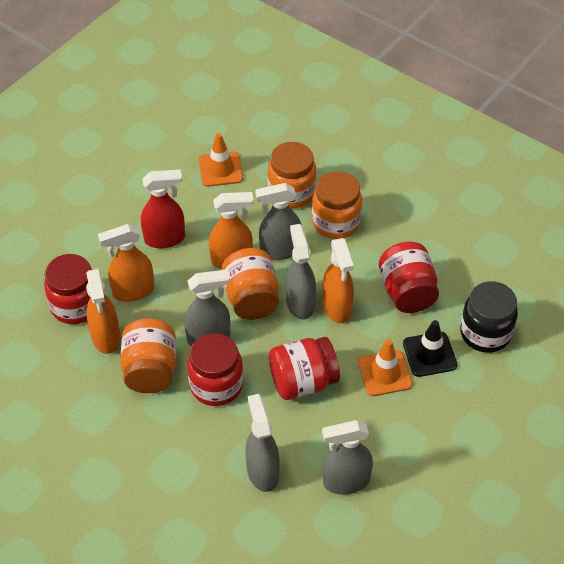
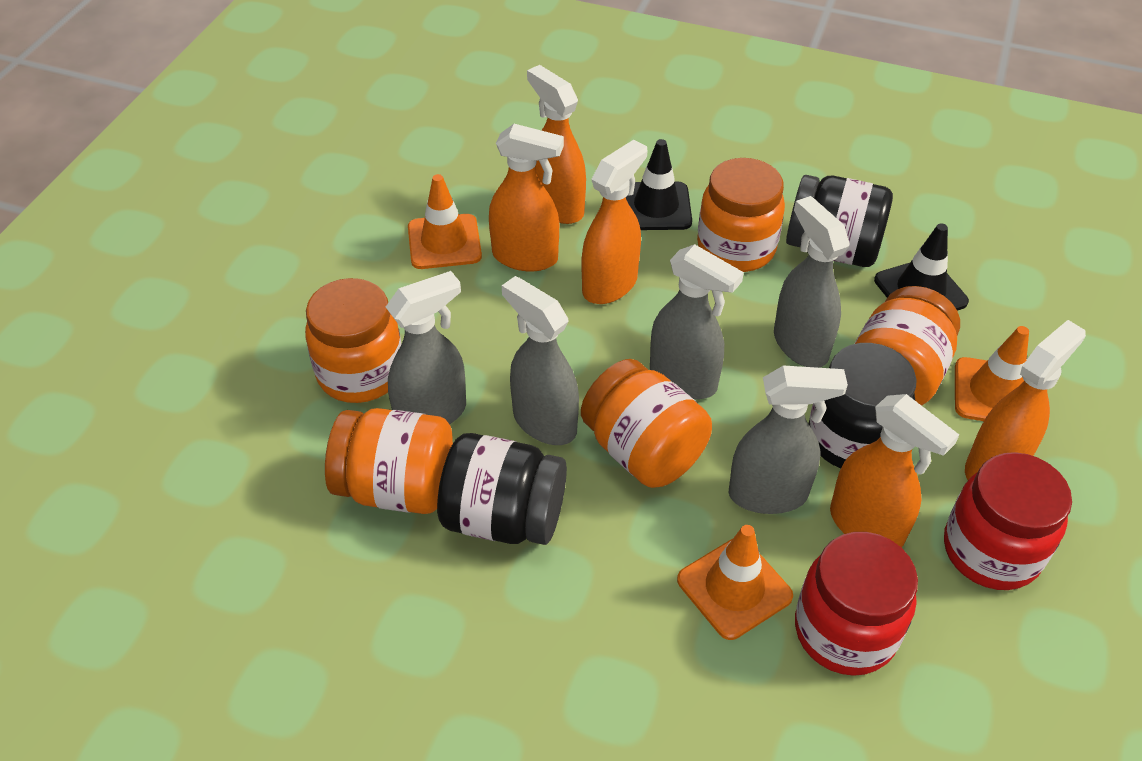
black jar: [460,281,518,353] = 1 -> [437,433,567,545] [786,175,893,267] [809,343,917,468] = 3
black traffic cone: [403,320,457,377] = 1 -> [626,139,692,230] [874,223,969,311] = 2
orange jar: [121,318,176,393] [222,248,279,320] [267,142,317,208] [312,171,362,239] = 4 -> [305,278,401,403] [325,408,453,514] [581,359,712,488] [697,158,785,272] [855,286,960,406] = 5
orange spray bottle: [86,269,120,354] [98,224,154,302] [209,192,254,269] [322,238,354,323] = 4 -> [489,124,564,271] [527,65,586,224] [582,140,647,304] [830,394,959,548] [965,320,1086,480] = 5
orange traffic cone: [199,133,243,187] [358,339,413,396] = 2 -> [408,174,482,269] [677,525,793,640] [955,326,1029,421] = 3
red jar: [44,254,92,324] [187,333,243,406] [269,337,340,400] [379,242,439,313] = 4 -> [795,532,918,676] [944,452,1072,590] = 2
red spray bottle: [141,169,185,248] = 1 -> none = 0

